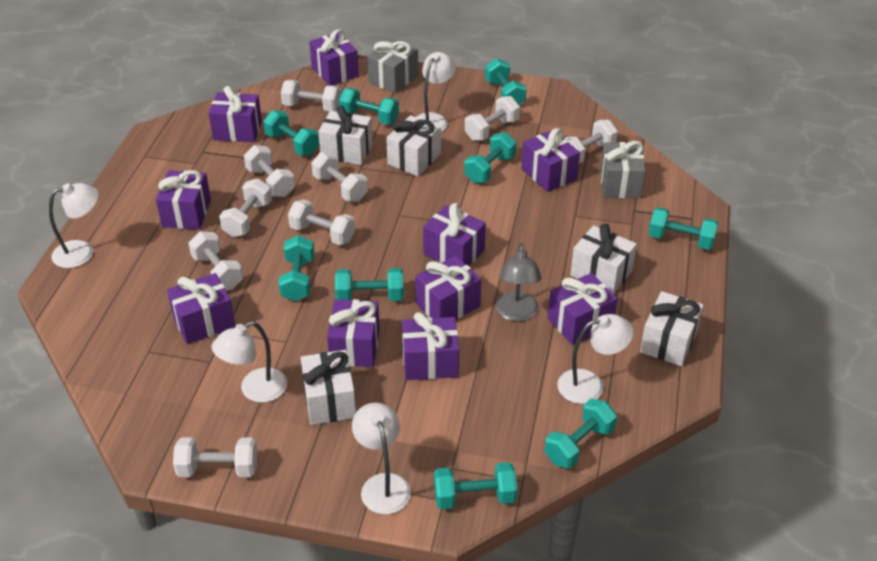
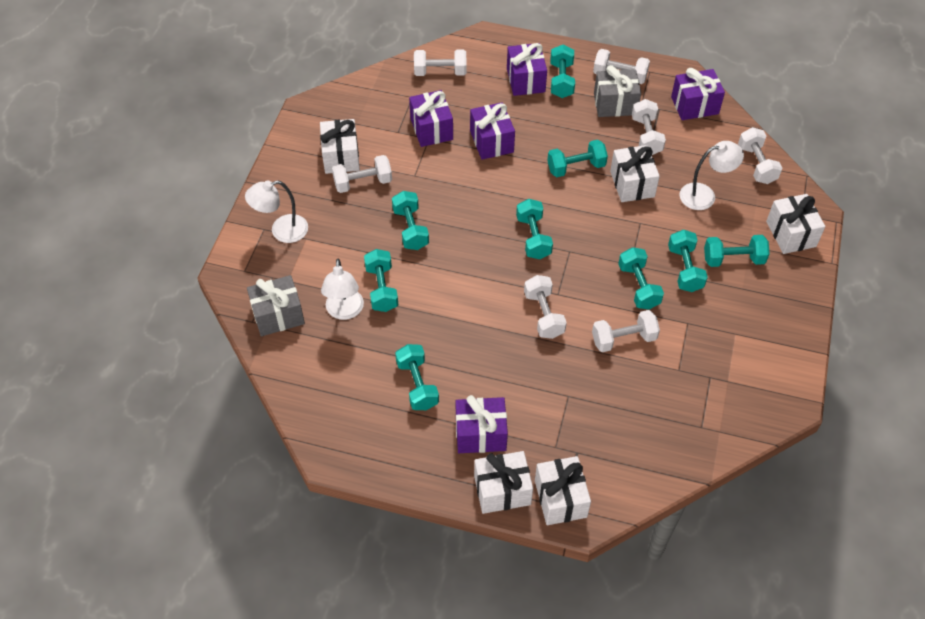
grey lamp: [496,243,542,322] = 1 -> none = 0
purple gift: [156,170,211,229] [167,273,235,344] [209,86,262,142] [309,29,359,85] [327,299,380,367] [402,312,459,380] [415,256,481,320] [423,203,486,266] [522,128,580,192] [548,273,618,345] = 10 -> [409,90,453,147] [456,395,508,453] [470,102,515,160] [507,43,547,96] [671,68,725,120] = 5
white dumbbell: [173,437,258,477] [188,231,243,290] [219,178,272,237] [244,145,295,197] [281,80,341,111] [288,200,355,245] [311,152,368,202] [465,96,520,141] [564,120,618,163] = 9 -> [332,155,392,193] [414,50,466,76] [524,275,567,339] [592,310,660,352] [593,49,650,84] [632,99,666,155] [738,127,782,184] = 7
white lamp: [49,183,99,268] [212,321,287,403] [352,403,411,514] [416,52,456,132] [557,314,634,404] = 5 -> [245,180,308,243] [321,259,364,320] [679,141,744,210] = 3

